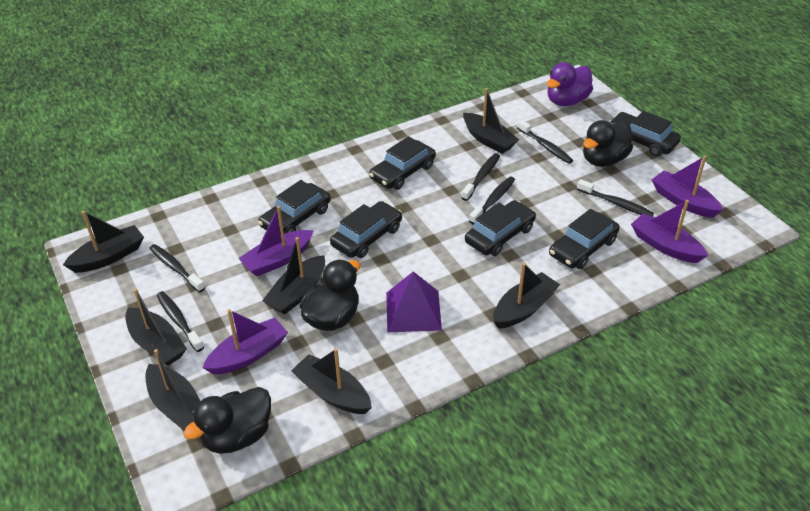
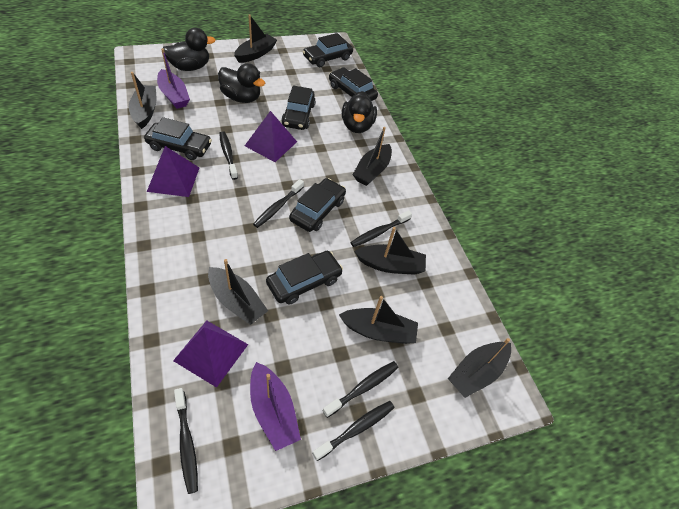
purple boat: [202,309,288,374] [238,206,314,276] [631,200,708,263] [652,156,723,218] = 4 -> [157,48,190,109] [250,362,301,451] = 2
purple duck: [547,62,593,106] = 1 -> none = 0
purple pyramid: [386,271,442,332] = 1 -> [147,146,199,197] [173,320,248,388] [245,111,297,162] = 3

